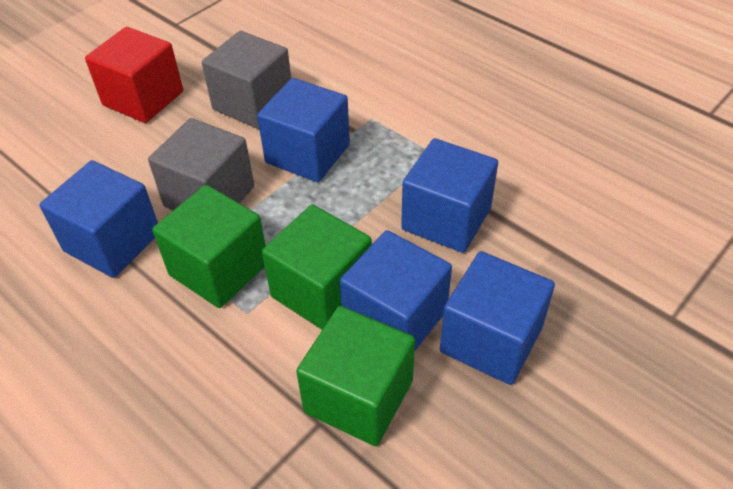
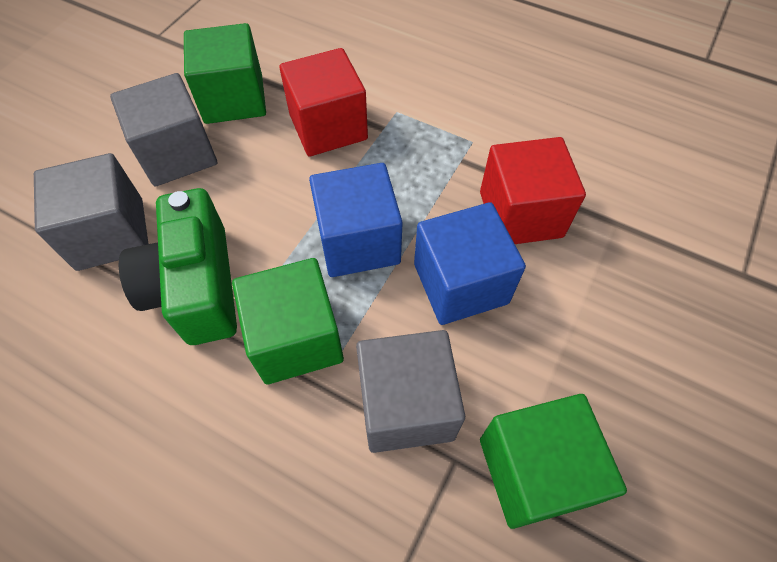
blue cube: [39,160,158,278] [257,78,350,182] [340,230,452,351] [401,138,498,253] [440,251,555,385] = 5 -> [309,163,403,277] [414,202,526,325] = 2
green camera: none = 0 -> [119,188,237,345] = 1
grey cube: [148,118,254,210] [202,31,291,129] = 2 -> [34,153,149,271] [110,73,217,186] [356,330,465,453] = 3
red cube: [85,27,183,123] = 1 -> [280,48,368,157] [480,137,586,244] = 2

